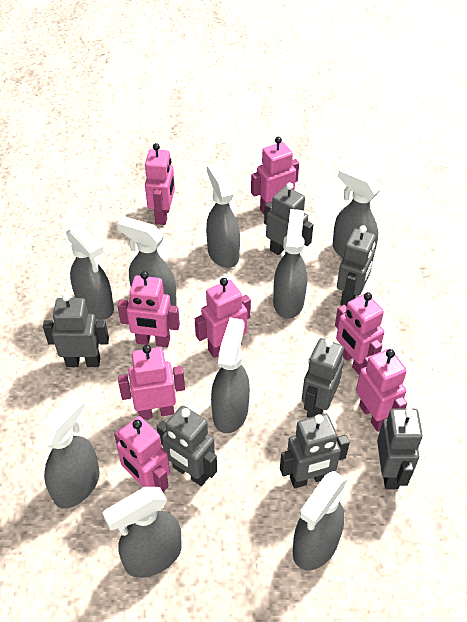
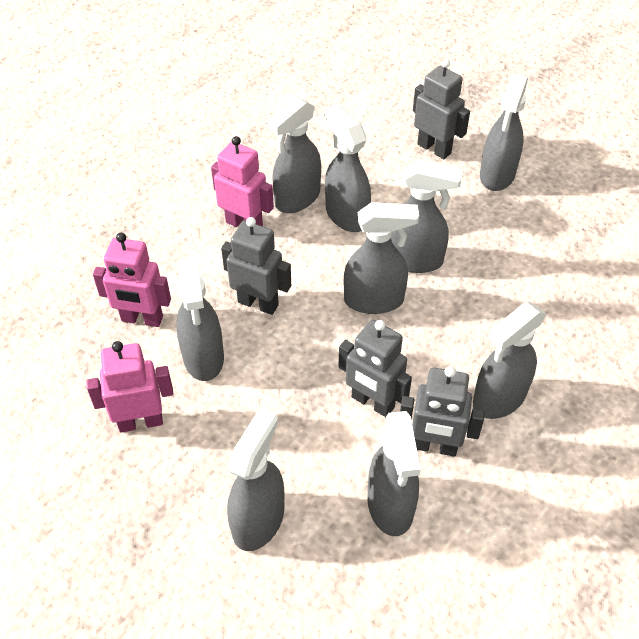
grey robot: [43,293,109,367] [157,406,217,486] [264,182,313,255] [280,414,350,488] [302,338,344,418] [337,225,376,307] [377,408,423,489] = 7 -> [221,217,291,315] [338,320,412,417] [400,366,485,457] [413,59,470,159] = 4
pink robot: [114,416,170,492] [117,271,180,347] [118,345,185,419] [145,143,175,225] [195,278,251,358] [251,137,299,214] [335,292,384,375] [356,349,407,432] = 8 -> [86,341,173,433] [93,233,171,327] [211,136,274,227] = 3

